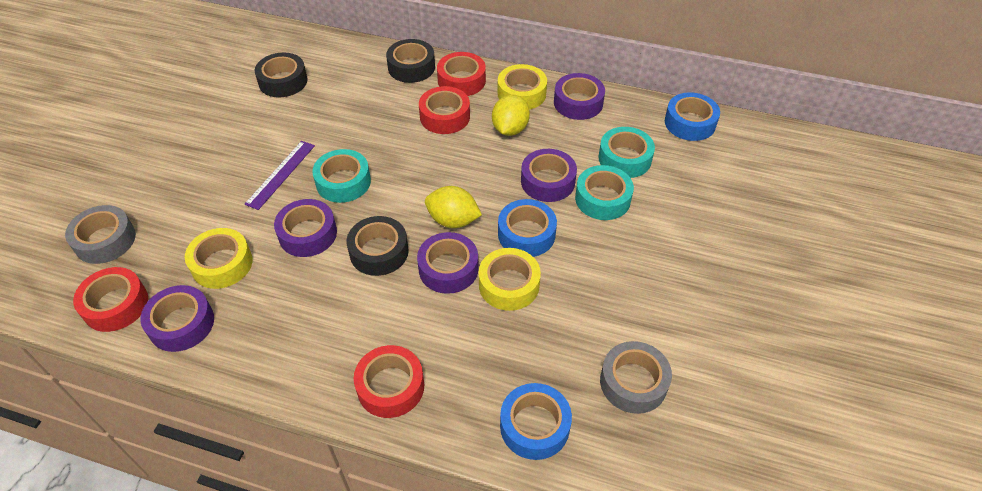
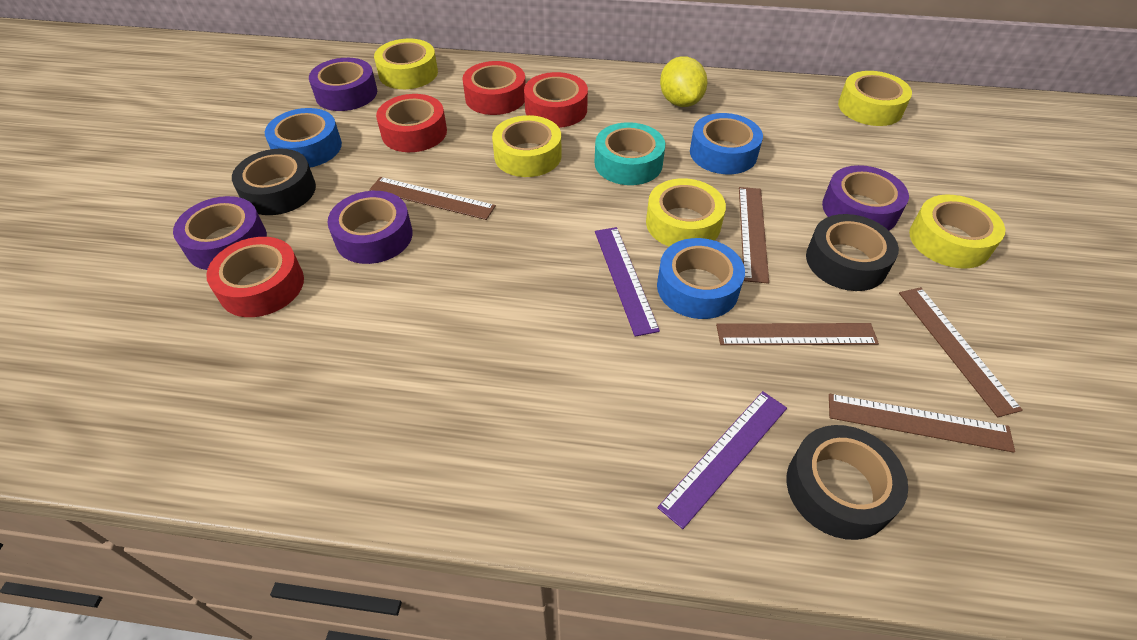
brown ruler: none = 0 -> [369,177,496,220] [716,323,879,345] [739,187,769,284] [829,394,1015,453] [899,287,1023,417] = 5
grey tape: [65,205,136,264] [600,341,672,414] = 2 -> none = 0
purple ruler: [244,141,315,210] = 1 -> [595,227,660,337] [657,391,787,529] = 2
purple tape: [140,285,214,352] [274,199,337,257] [417,232,479,294] [521,149,577,202] [554,73,605,120] = 5 -> [173,196,267,270] [309,58,377,111] [328,191,413,264] [822,165,909,231] = 4
turquoise tape: [312,149,371,203] [575,165,634,220] [598,127,655,178] = 3 -> [595,122,665,185] = 1
yellow lemon: [425,186,482,228] [492,95,530,136] = 2 -> [660,56,707,107] = 1
yellow tape: [185,228,252,289] [479,248,541,311] [498,64,547,110] = 3 -> [374,39,438,89] [492,115,562,177] [646,178,726,247] [838,71,912,126] [909,195,1005,269] = 5

